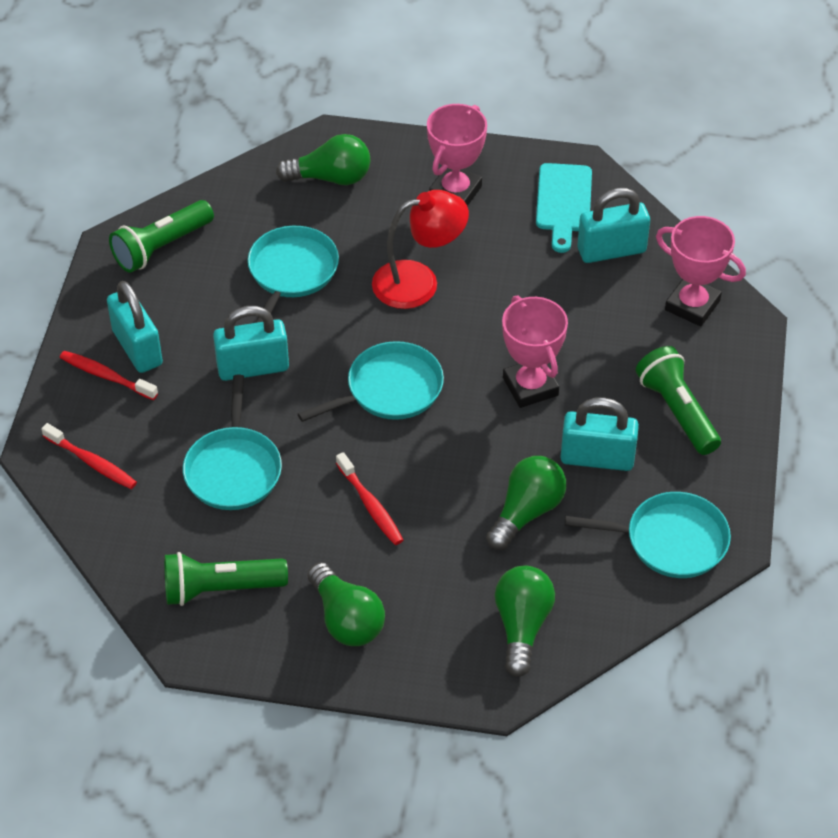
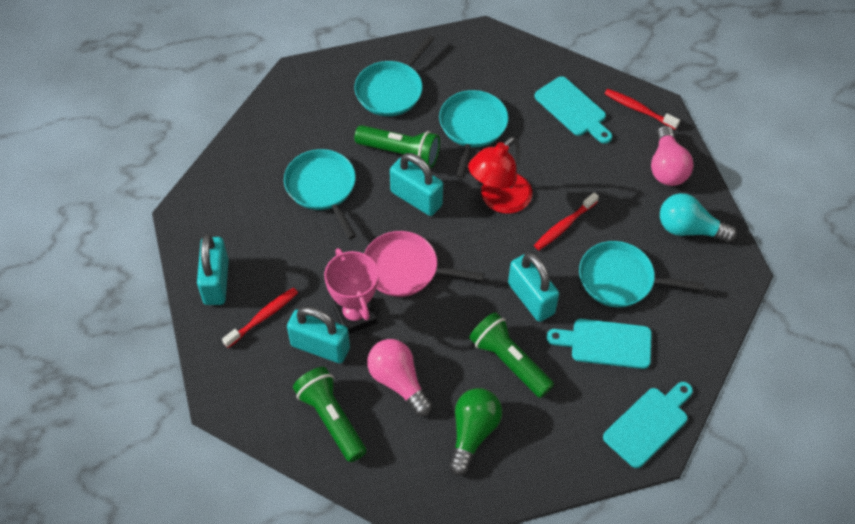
green light bulb: [276,134,370,185] [308,562,385,646] [486,456,566,550] [495,566,555,677] = 4 -> [449,388,502,475] = 1
pink light bulb: none = 0 -> [367,339,432,416] [651,126,694,186] = 2
pink pan: none = 0 -> [364,231,484,297] = 1
pink trophy: [427,104,487,206] [502,295,568,408] [656,216,746,326] = 3 -> [324,248,378,334] = 1
turquoise cutting board: [536,163,592,253] = 1 -> [534,76,612,144] [546,319,652,369] [603,382,693,468] = 3
turquoise light bulb: none = 0 -> [660,193,737,243] = 1

